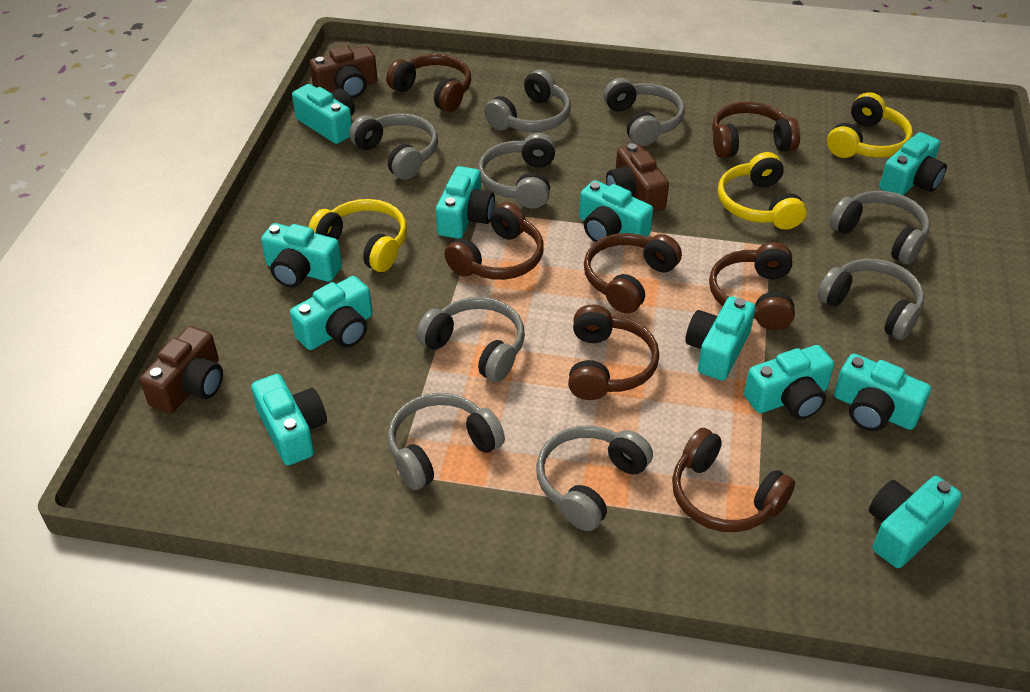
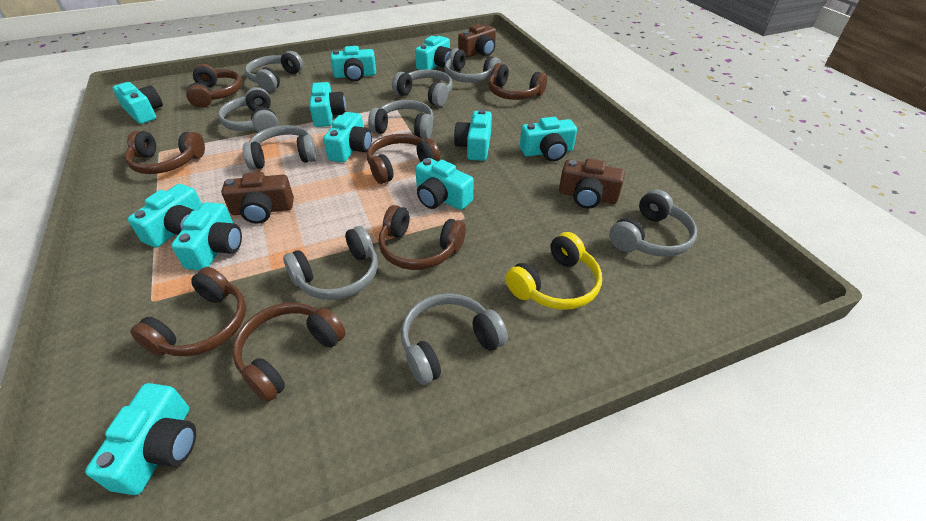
yellow headphones: [308,199,407,272] [718,152,807,230] [827,92,913,158] = 3 -> [505,232,602,310] = 1

